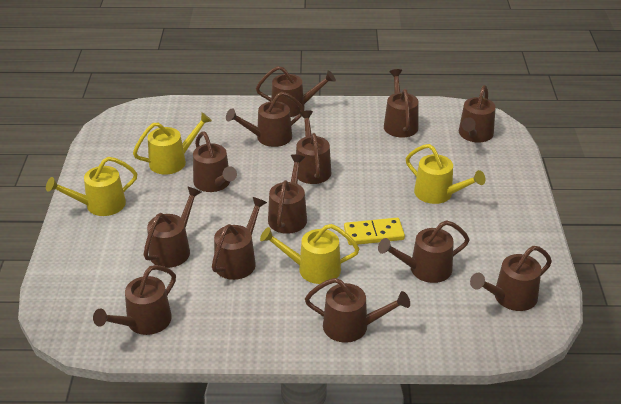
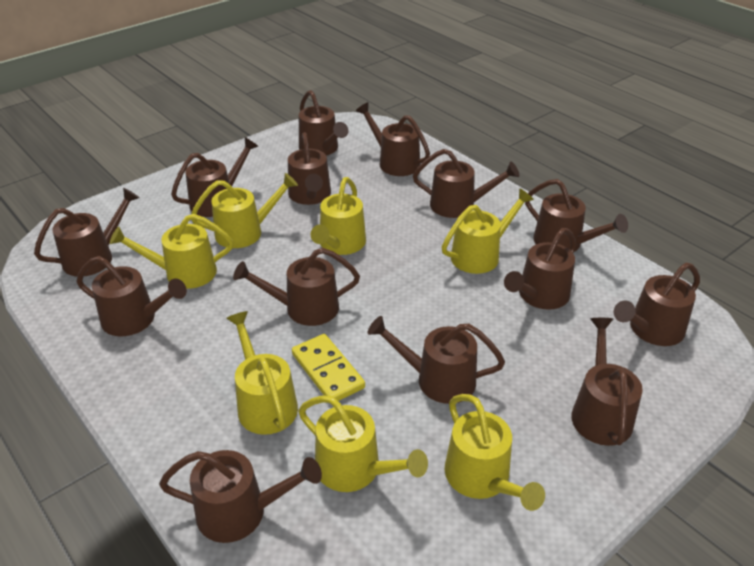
brown watering can: [93,265,176,335] [143,186,201,268] [193,132,237,192] [212,197,267,280] [226,92,304,147] [256,66,336,117] [268,154,307,234] [296,110,331,184] [305,278,410,343] [378,220,470,283] [384,69,419,138] [459,85,496,143] [470,246,552,311] = 13 -> [34,188,139,277] [76,256,187,336] [159,450,322,543] [171,137,258,217] [233,248,360,326] [288,132,331,205] [299,90,349,156] [356,102,430,176] [368,316,505,404] [413,149,519,218] [504,228,576,309] [525,179,628,252] [571,318,643,446] [614,263,700,346] = 14
yellow watering can: [46,157,137,216] [133,112,212,175] [260,224,359,284] [406,144,485,204] = 4 -> [110,214,233,289] [191,173,298,248] [226,311,298,435] [298,395,428,492] [311,177,366,255] [442,188,534,274] [445,394,545,511] = 7

